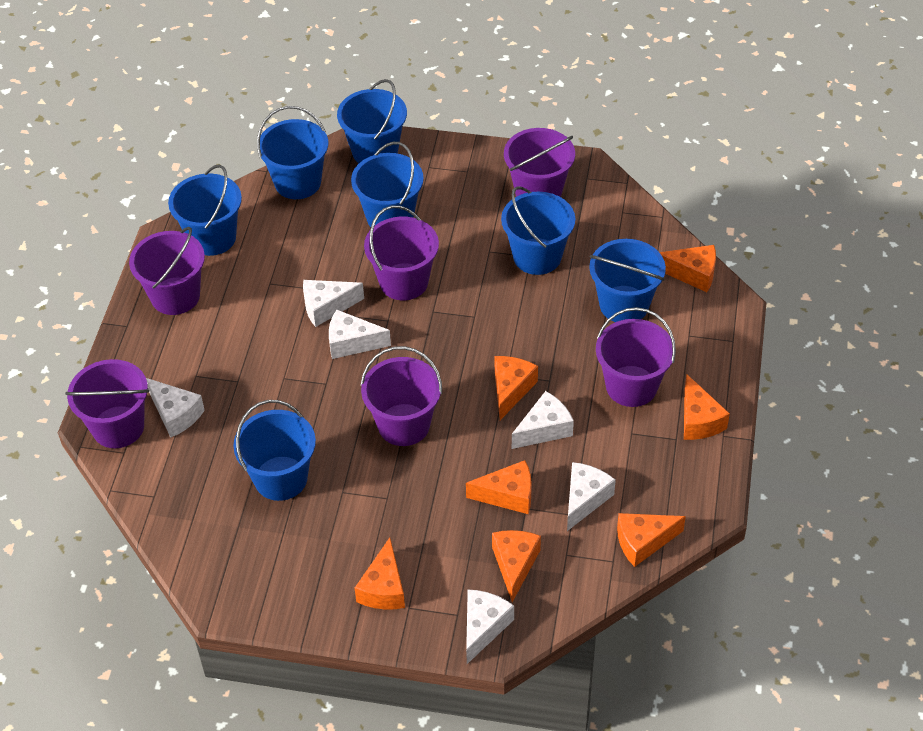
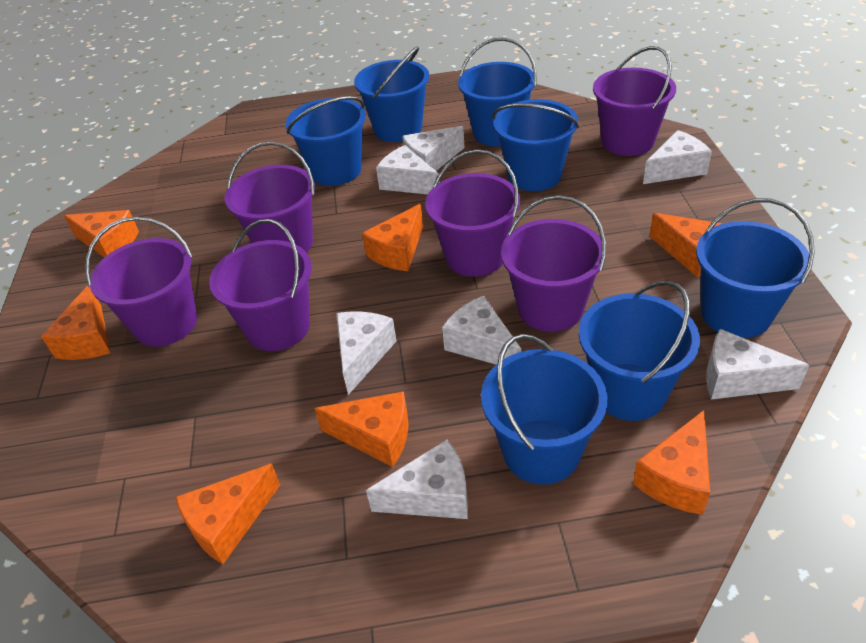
white cheese: [146,378,205,438] [303,280,364,327] [329,310,391,359] [466,590,514,664] [512,391,574,449] [567,462,616,531] = 6 -> [336,311,397,395] [366,439,468,519] [376,145,440,195] [402,126,465,171] [442,296,521,365] [643,130,712,184] [706,329,809,400] = 7

